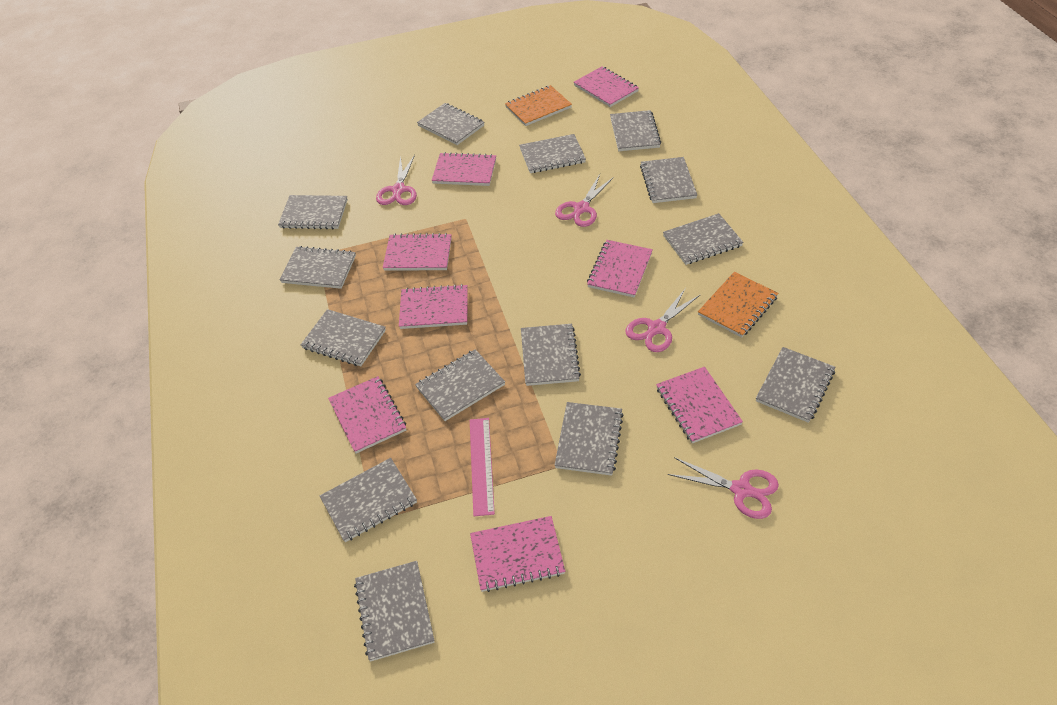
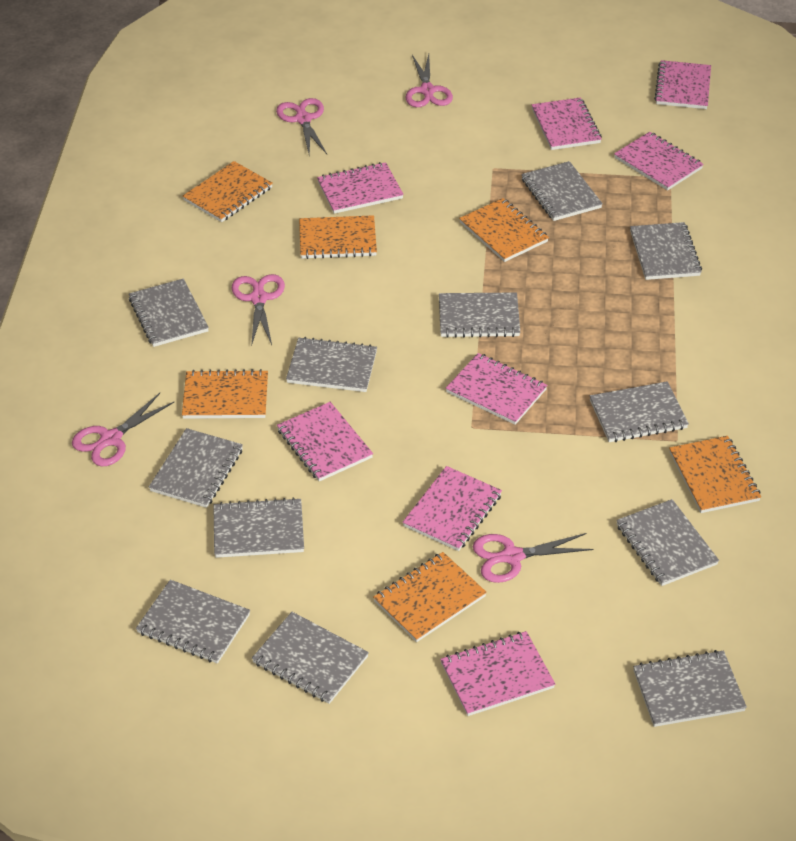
grey notebook: [278,195,348,229] [279,246,356,289] [301,309,386,366] [320,458,417,542] [354,561,434,662] [415,349,505,421] [417,103,485,145] [519,134,586,173] [521,324,581,386] [554,402,624,476] [610,110,661,151] [640,157,697,203] [663,213,744,265] [756,347,835,423] = 14 -> [129,278,209,347] [136,580,250,664] [149,428,243,508] [213,497,304,558] [252,612,369,704] [286,337,377,392] [439,292,520,338] [521,161,603,221] [590,381,689,442] [616,499,719,586] [630,222,702,280] [633,650,747,727] = 12
orange notebook: [505,85,572,126] [698,272,778,338] = 2 -> [182,369,268,419] [183,161,273,222] [299,215,377,259] [373,552,487,642] [459,198,549,262] [669,436,761,513] = 6
pink ruler: [470,418,495,516] = 1 -> none = 0
pink scissors: [376,155,417,205] [555,174,614,227] [626,288,701,352] [668,457,779,519] = 4 -> [72,393,174,466] [232,274,285,346] [276,98,327,155] [405,54,453,107] [473,533,593,583] = 5

